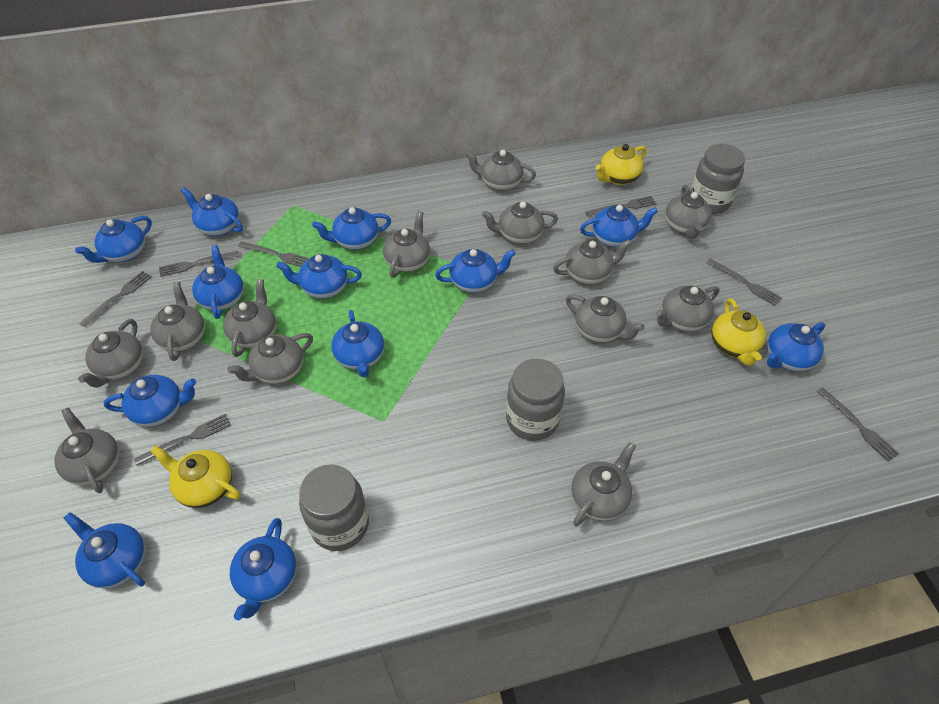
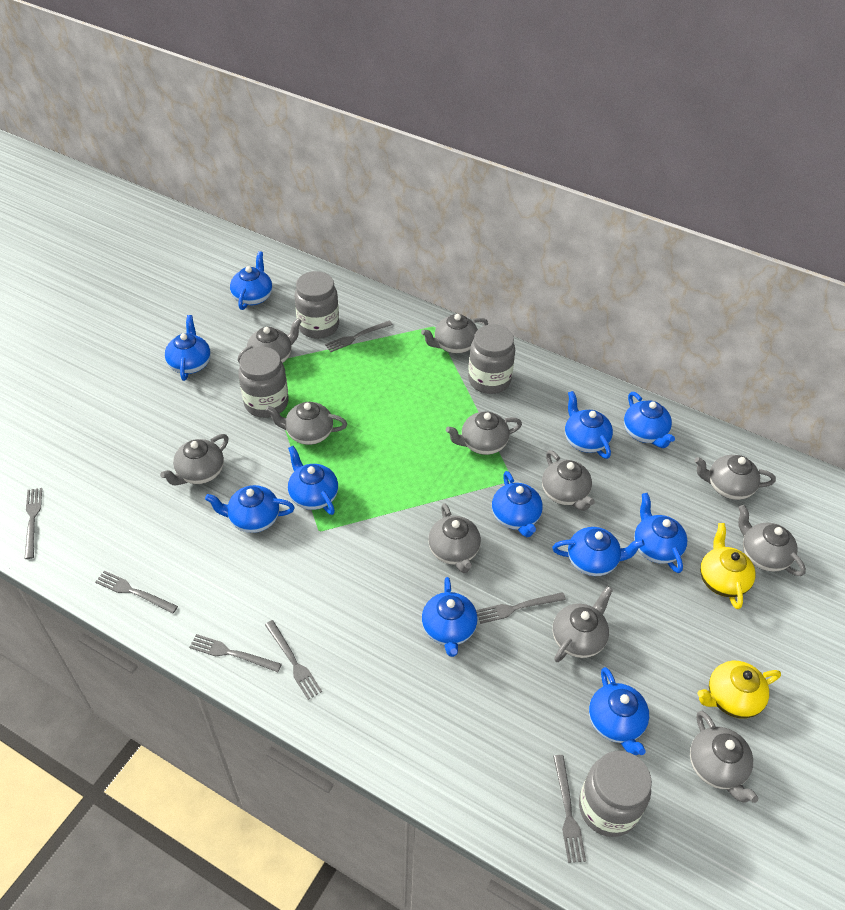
blue teapot: [64,512,145,588] [75,216,152,263] [104,375,196,427] [181,187,243,236] [192,245,244,319] [230,518,297,620] [276,254,362,299] [312,207,391,250] [331,310,384,377] [435,249,516,293] [580,205,658,247] [767,322,825,371] = 12 -> [165,315,211,381] [205,485,295,533] [230,251,272,310] [288,446,338,515] [422,577,477,657] [492,471,543,537] [552,527,645,576] [565,391,613,459] [589,667,649,755] [624,392,675,448] [634,493,687,573] = 11
grey jar: [299,465,369,551] [506,359,565,441] [690,144,745,214] = 3 -> [238,347,289,418] [294,271,339,339] [468,324,515,394] [579,751,652,837] = 4
grey teapot: [54,407,119,493] [78,319,143,388] [150,282,205,361] [223,279,276,357] [227,333,313,384] [383,211,430,278] [465,150,536,191] [482,202,558,244] [553,239,632,284] [566,295,645,342] [571,442,636,526] [656,285,719,331] [665,185,712,239] = 13 -> [160,434,228,485] [238,318,302,363] [266,402,347,445] [421,314,488,354] [428,503,481,573] [446,411,522,455] [542,450,595,511] [553,586,613,662] [690,711,759,803] [695,455,776,500] [738,505,806,576] = 11
yellow teapot: [150,446,240,508] [596,144,647,185] [711,298,766,366] = 3 -> [698,661,781,719] [700,523,756,609] = 2

